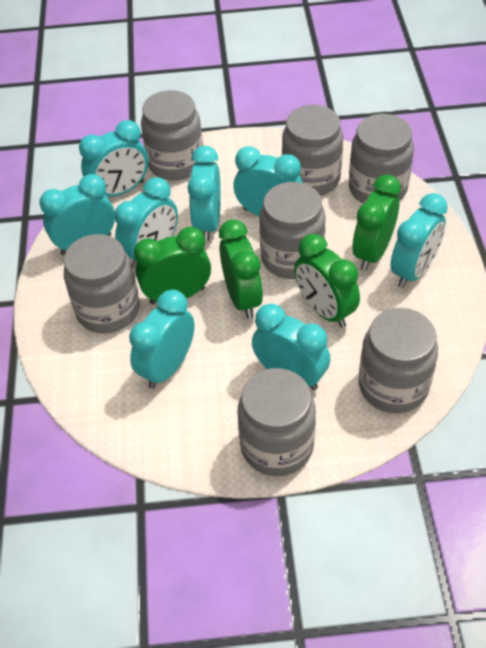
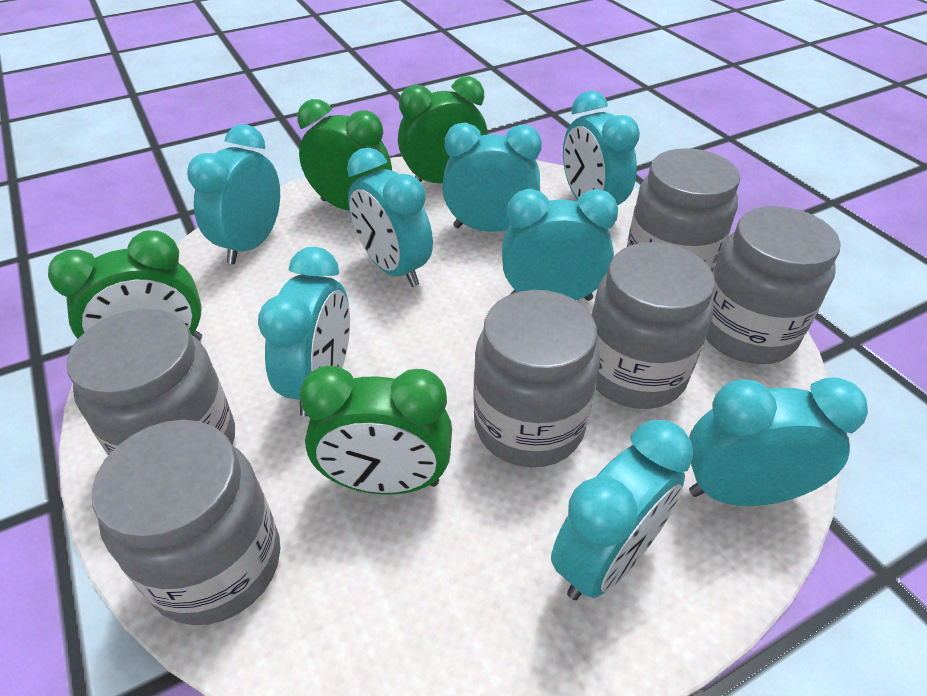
grey jar: [64,234,140,333] [141,90,203,181] [238,368,316,476] [259,182,326,279] [282,105,343,196] [349,114,414,204] [359,308,438,413] = 7 -> [67,309,235,455] [92,420,280,625] [473,290,600,467] [591,242,715,409] [627,148,740,272] [706,206,841,364] = 6

